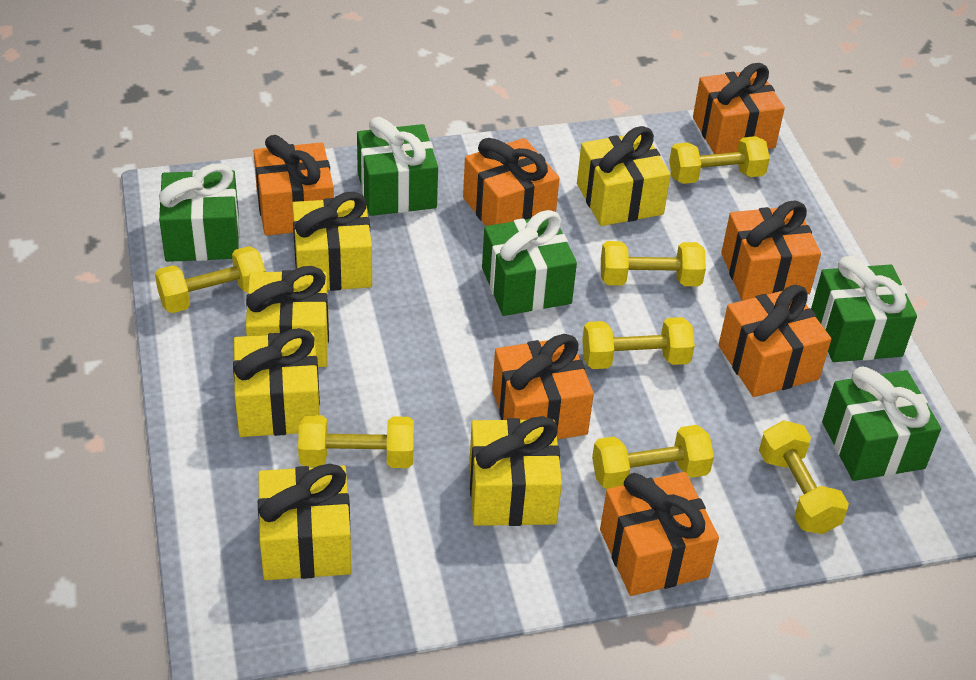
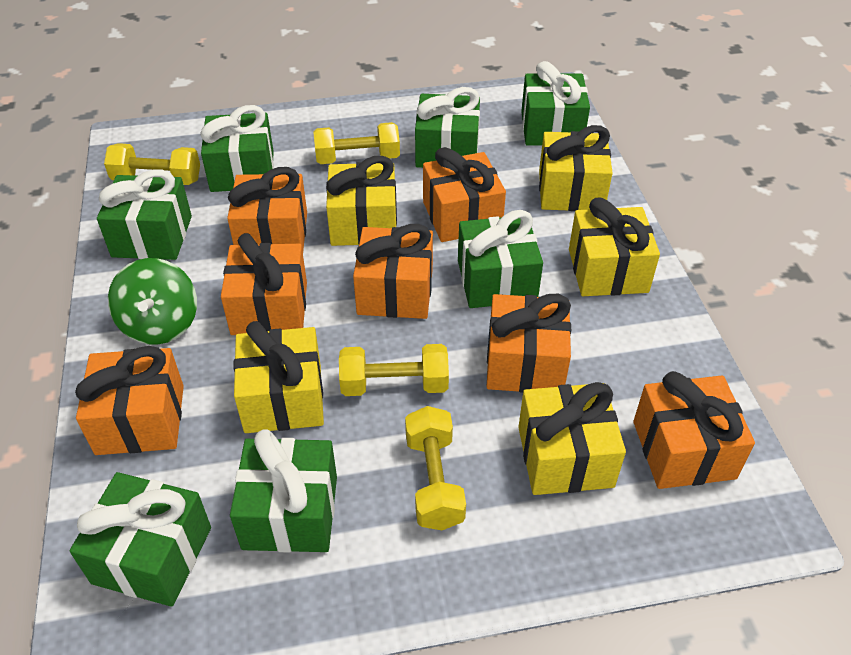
green gift: [159,163,240,262] [357,117,438,216] [482,210,577,316] [811,256,917,362] [822,366,941,481] = 5 -> [70,472,211,607] [97,169,192,260] [200,105,274,192] [230,429,337,553] [415,87,480,168] [458,210,543,308] [521,61,590,146] = 7
green spinning top: none = 0 -> [108,258,197,344] = 1
yellow dumbbell: [155,246,266,313] [298,415,414,468] [582,317,695,369] [592,425,714,489] [601,241,706,286] [669,136,770,184] [759,420,849,534] = 7 -> [104,143,200,185] [314,122,400,164] [339,344,449,396] [405,406,466,530] = 4
yellow gift: [233,328,320,437] [246,266,329,367] [258,464,352,580] [292,192,372,291] [469,416,562,526] [577,126,671,226] = 6 -> [233,321,324,433] [326,156,397,246] [518,382,626,495] [539,125,613,211] [569,198,660,296] = 5

